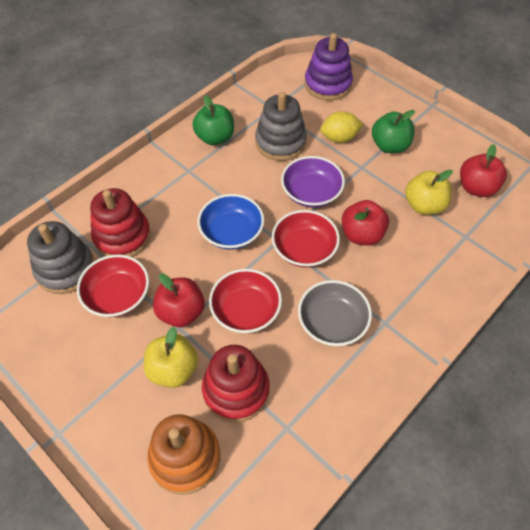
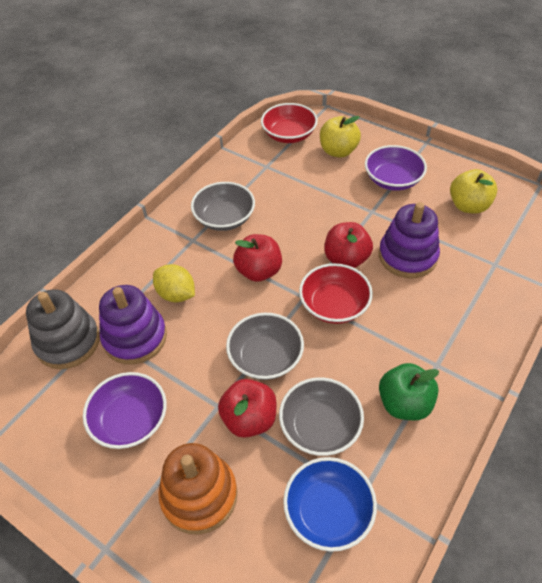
green apple: [192,95,234,145] [372,110,415,153] = 2 -> [379,363,439,420] = 1
grey bowl: [298,280,372,346] = 1 -> [191,182,255,231] [226,313,304,380] [279,377,364,456] = 3
grey stacking toy: [27,221,95,294] [255,92,307,161] = 2 -> [26,289,100,369] = 1
purple bowl: [281,156,345,208] = 1 -> [83,372,167,449] [365,145,427,191] = 2
purple stacking toy: [305,33,353,101] = 1 -> [99,285,167,365] [379,202,440,278] = 2
red bowl: [77,254,149,317] [209,269,282,333] [272,210,340,267] = 3 -> [261,103,318,143] [299,263,373,324] = 2
red stacking toy: [90,188,151,257] [202,345,270,423] = 2 -> none = 0

